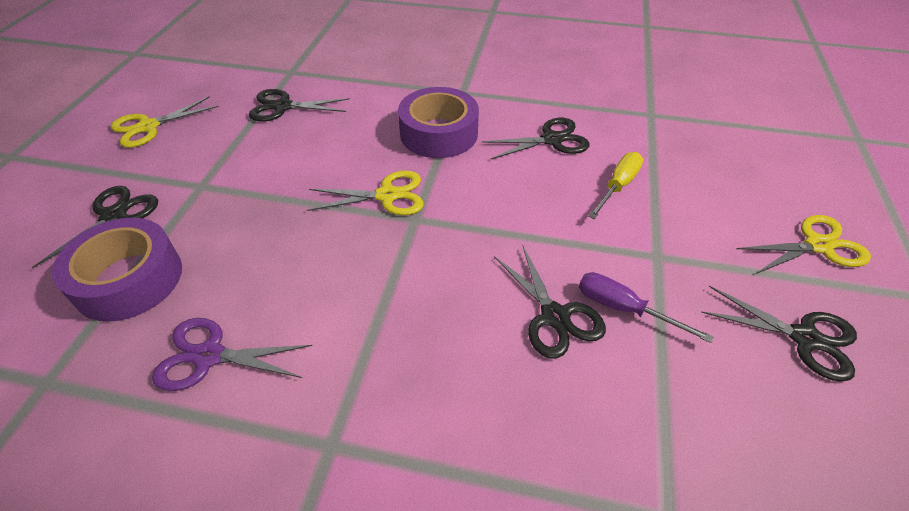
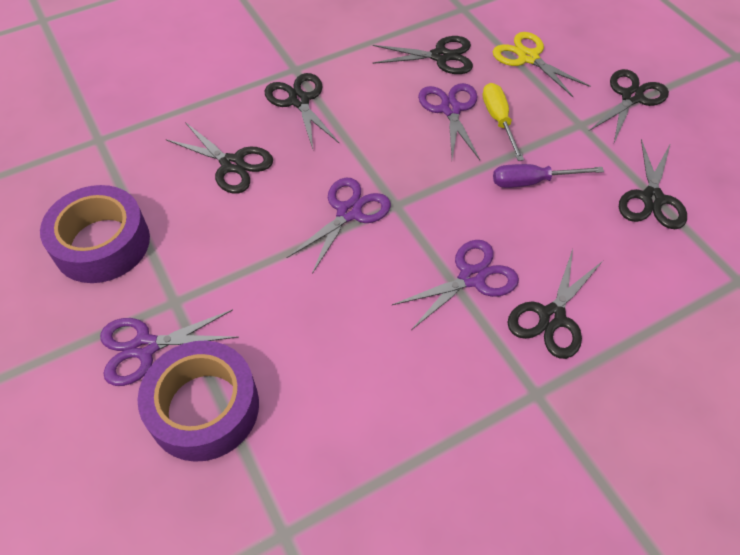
black scissors: [33,186,158,268] [249,89,350,121] [482,118,590,160] [494,245,606,359] [701,286,857,382] = 5 -> [166,122,273,194] [265,73,340,149] [373,36,473,74] [507,249,603,359] [589,69,669,143] [619,139,687,229] = 6
purple scissors: [152,318,313,391] = 1 -> [100,309,239,386] [286,178,391,274] [392,240,519,330] [418,83,480,160] = 4
yellow scissors: [110,96,219,148] [307,170,424,215] [736,215,871,274] = 3 -> [492,32,590,97] = 1

